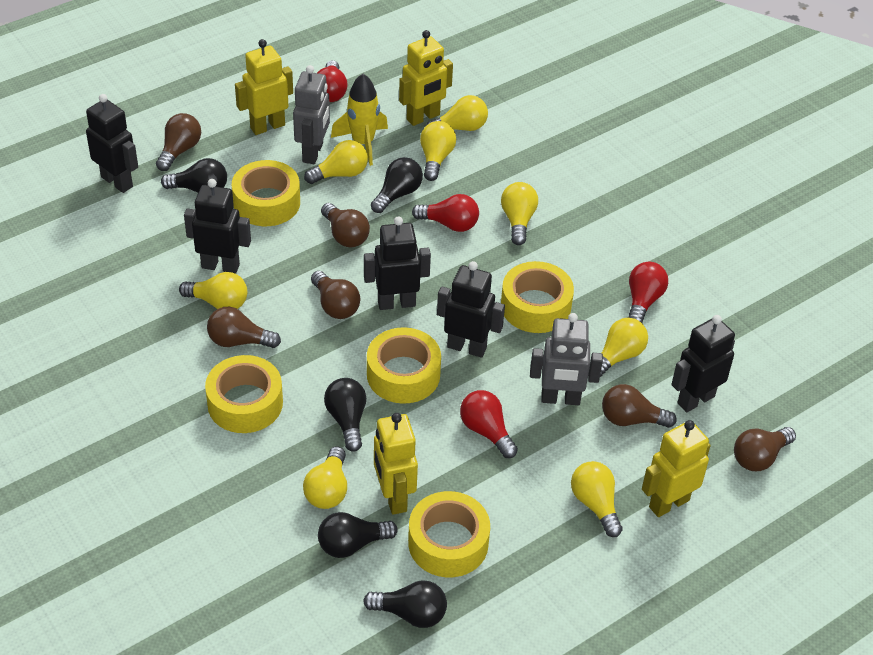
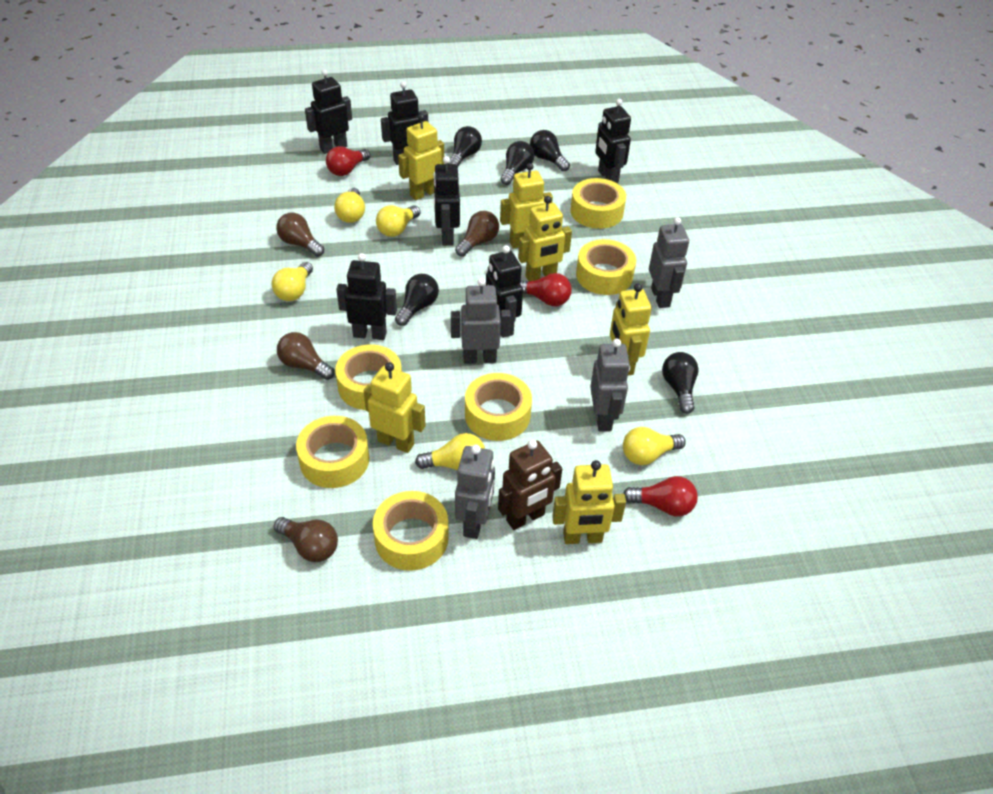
black robot: [86,94,138,193] [184,179,251,274] [364,216,431,310] [437,261,505,358] [671,315,735,412] = 5 -> [305,69,352,154] [336,253,397,340] [381,81,428,165] [433,156,460,246] [486,245,523,338] [595,99,631,184] = 6
brown light bulb: [156,113,201,171] [207,307,281,348] [311,271,360,319] [321,203,370,248] [602,384,677,428] [734,427,796,471] = 6 -> [274,517,338,562] [276,213,324,257] [277,332,335,380] [455,211,499,257] = 4
brown robot: none = 0 -> [498,440,562,530] = 1
grey robot: [293,65,330,164] [530,313,603,405] = 2 -> [451,278,511,364] [455,445,495,539] [590,339,630,432] [649,217,689,308] = 4
red light bulb: [317,60,348,102] [412,194,479,232] [460,390,518,458] [628,262,668,323] = 4 -> [326,146,370,176] [520,273,572,306] [623,476,698,516] = 3
yellow light bulb: [179,272,247,309] [303,446,347,509] [304,140,368,184] [420,121,456,181] [426,95,488,131] [501,182,538,245] [571,461,623,537] [600,318,648,377] = 8 -> [272,262,313,301] [334,188,365,223] [376,205,420,237] [415,433,485,470] [623,427,686,465] = 5
yellow robot: [235,39,293,135] [374,413,418,515] [399,30,453,126] [642,420,711,517] = 4 -> [364,362,426,453] [398,114,444,200] [500,163,553,249] [518,196,572,281] [552,460,626,544] [610,284,652,375] = 6
yellow rocket: [331,74,388,166] = 1 -> none = 0
yellow tape: [205,355,283,433] [232,160,300,226] [367,327,441,404] [408,491,490,577] [501,261,574,333] = 5 -> [296,416,369,488] [335,344,402,410] [373,491,449,571] [465,373,532,441] [571,178,626,229] [576,239,636,295] = 6

